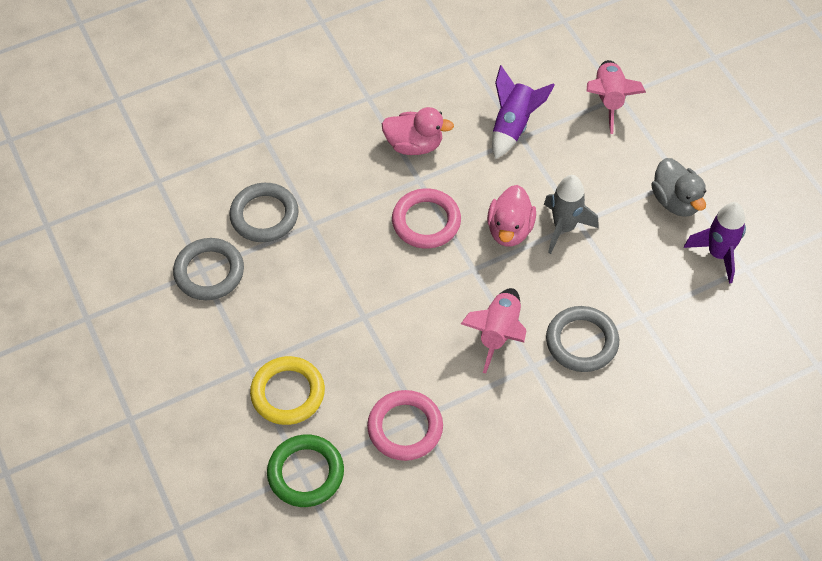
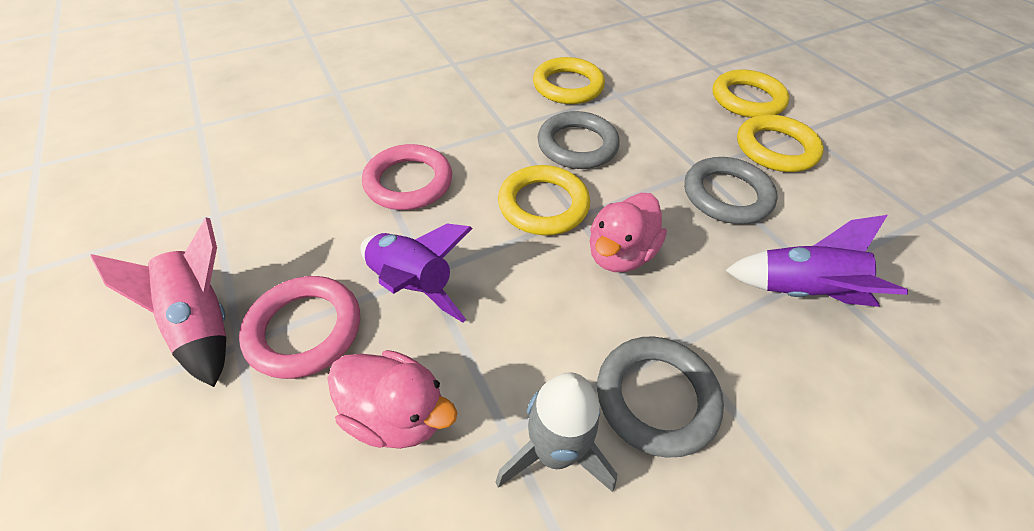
green ring: [267,434,344,507] = 1 -> none = 0
grey duck: [651,158,706,217] = 1 -> none = 0
pink rocket: [461,288,526,374] [586,60,646,134] = 2 -> [90,217,226,387] = 1
yellow ring: [250,356,325,425] = 1 -> [498,165,590,235] [533,57,605,104] [713,70,789,118] [737,114,824,172] = 4

